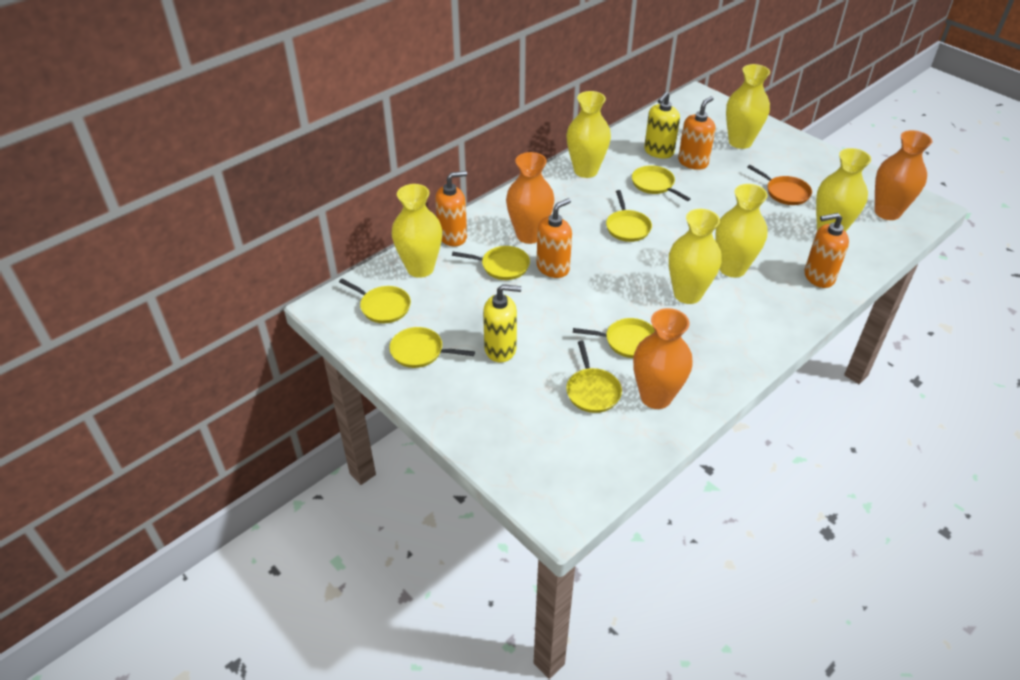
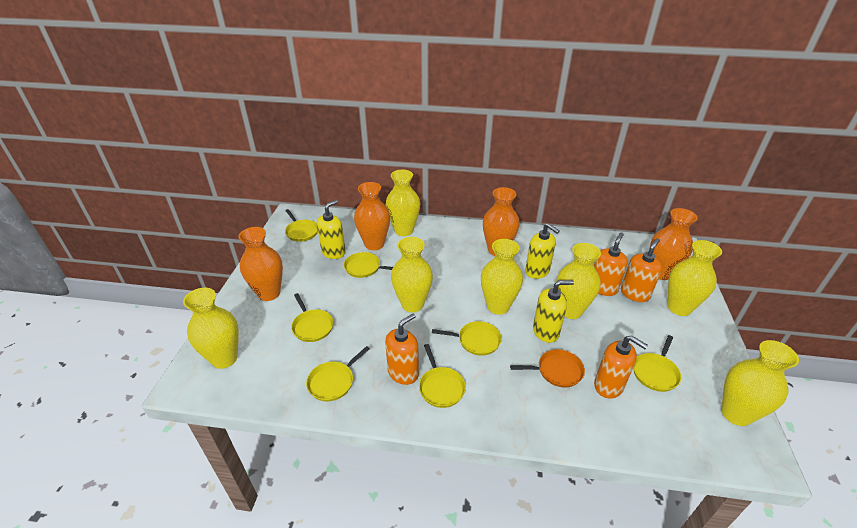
orange vase: [506,152,554,244] [633,308,693,409] [875,130,932,220] = 3 -> [239,227,283,301] [354,182,390,250] [483,187,520,256] [650,208,698,280] = 4
yellow soap dispenser: [483,284,522,363] [644,92,680,159] = 2 -> [317,200,346,259] [525,223,560,279] [533,280,574,343] = 3
yellow vase: [392,184,442,278] [566,91,611,178] [669,209,722,304] [715,184,768,278] [726,64,770,149] [816,148,871,232] = 6 -> [183,288,239,369] [386,170,420,236] [391,237,433,312] [481,239,523,315] [557,243,601,319] [668,240,722,316] [721,340,799,426] = 7

